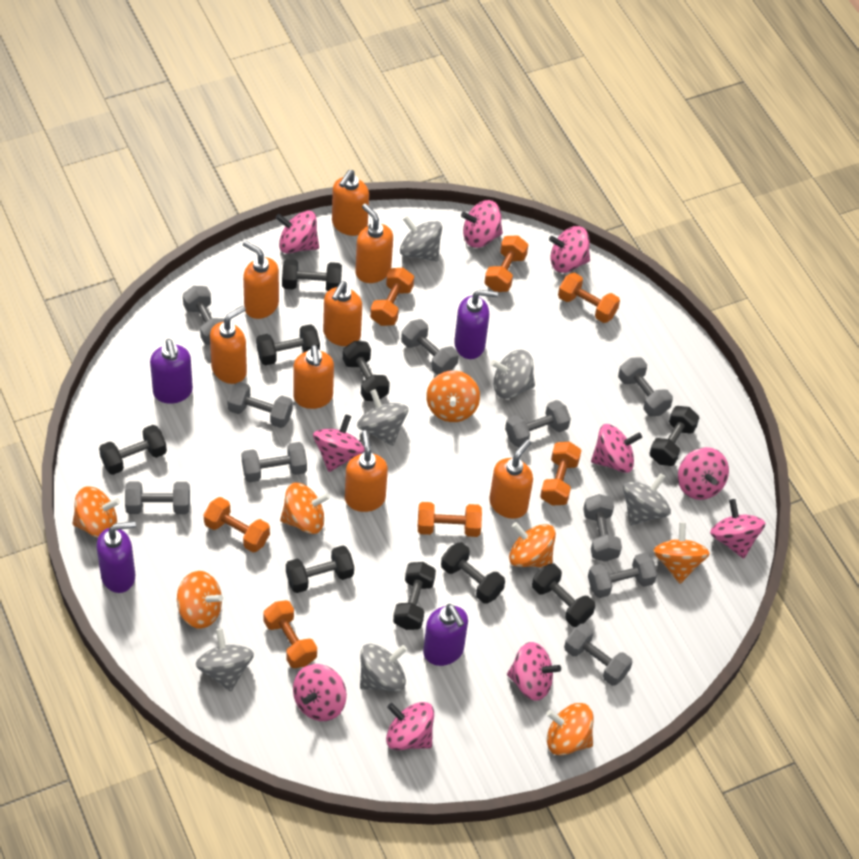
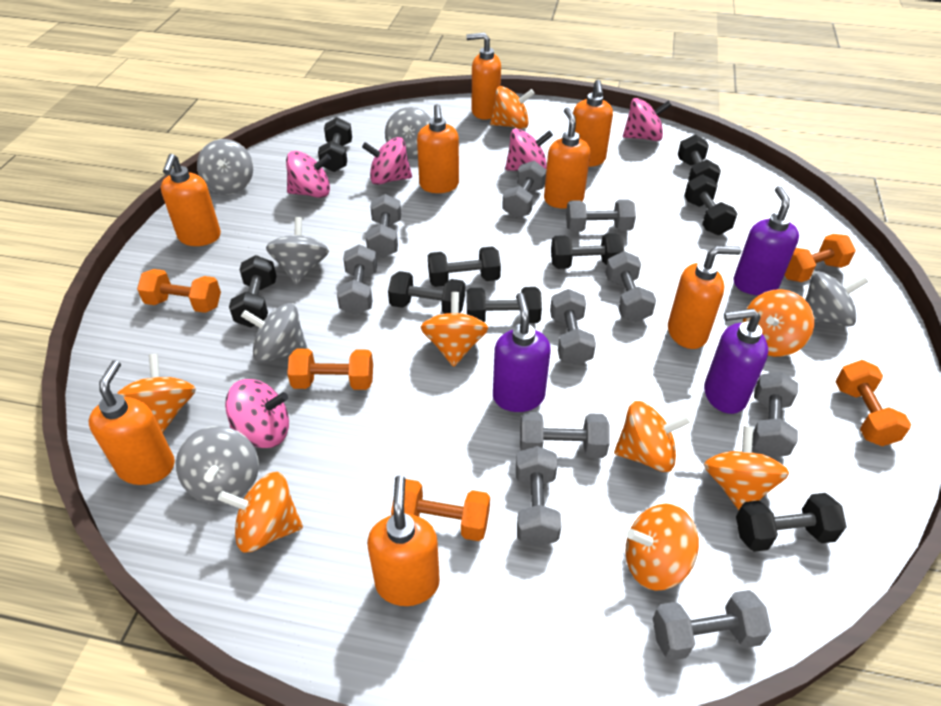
orange dumbbell: [204,497,270,552] [263,600,317,669] [370,268,414,326] [418,502,482,537] [484,235,528,292] [540,442,582,506] [558,273,620,323] = 7 -> [137,269,221,313] [287,349,373,390] [391,479,490,541] [785,234,856,282] [835,360,911,446] = 5
orange spinning top: [72,486,120,538] [177,571,223,629] [280,483,330,534] [426,370,480,422] [509,522,556,567] [546,703,594,756] [653,522,710,584] = 7 -> [117,354,196,433] [218,472,303,553] [420,292,489,367] [490,86,535,129] [614,401,691,472] [625,504,699,591] [704,426,789,510] [743,289,814,357] = 8
pink spinning top: [276,211,319,254] [293,664,347,721] [313,414,365,472] [386,702,434,750] [461,200,503,248] [507,642,561,701] [549,226,590,273] [591,424,642,473] [678,447,729,500] [710,499,766,559] = 10 -> [225,379,289,448] [286,151,331,198] [362,137,412,185] [505,129,553,171] [623,98,671,141] = 5
purple soap dispenser: [96,521,136,593] [150,339,193,404] [423,604,468,666] [454,290,498,359] = 4 -> [493,293,551,412] [704,308,768,414] [733,186,799,295] = 3

